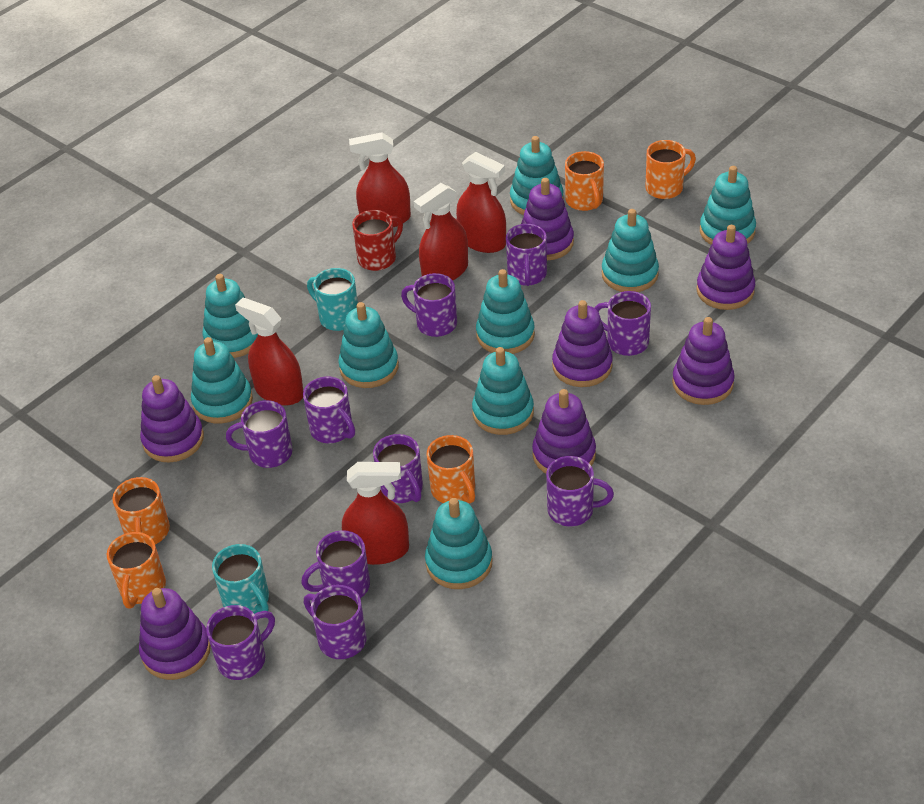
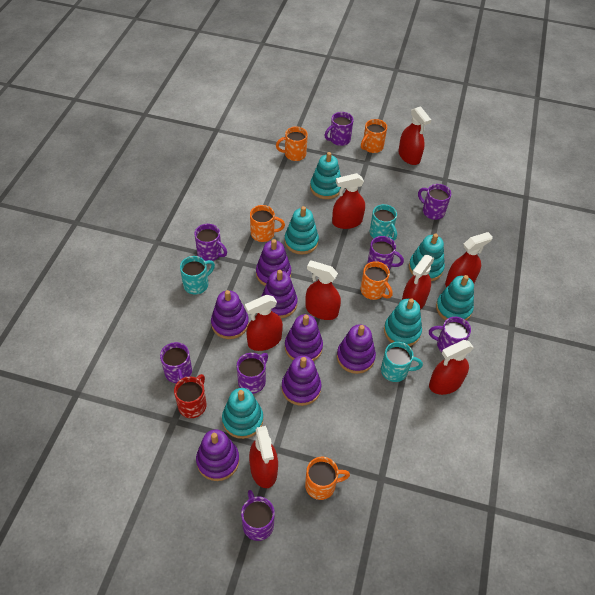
purple mug: [206,605,275,680] [226,400,293,468] [301,530,370,598] [303,377,355,443] [304,585,367,659] [373,434,423,503] [401,273,457,337] [506,224,547,286] [546,456,614,527] [594,291,651,356] = 10 -> [160,342,192,383] [194,224,227,261] [237,353,268,394] [241,490,275,541] [325,112,353,146] [367,236,404,270] [418,184,451,220] [429,317,471,352] = 8
red spray bottle: [235,298,303,406] [342,462,409,565] [349,132,411,227] [414,183,468,280] [456,152,506,253] = 5 -> [245,295,283,351] [249,426,278,488] [306,260,341,320] [332,173,365,229] [398,106,431,165] [402,255,435,310] [429,340,474,395] [445,232,493,287] = 8
turquoise mug: [212,544,269,614] [307,268,358,331] = 2 -> [180,256,215,295] [370,204,397,241] [381,342,423,382] = 3
turquoise stacking toy: [191,337,253,424] [203,274,258,358] [338,302,399,388] [425,498,493,589] [472,347,534,435] [476,269,535,354] [510,136,564,215] [602,209,659,292] [700,166,756,245] = 9 -> [222,388,263,439] [284,206,319,255] [310,152,341,199] [384,298,422,346] [409,233,445,281] [436,275,474,321] = 6

